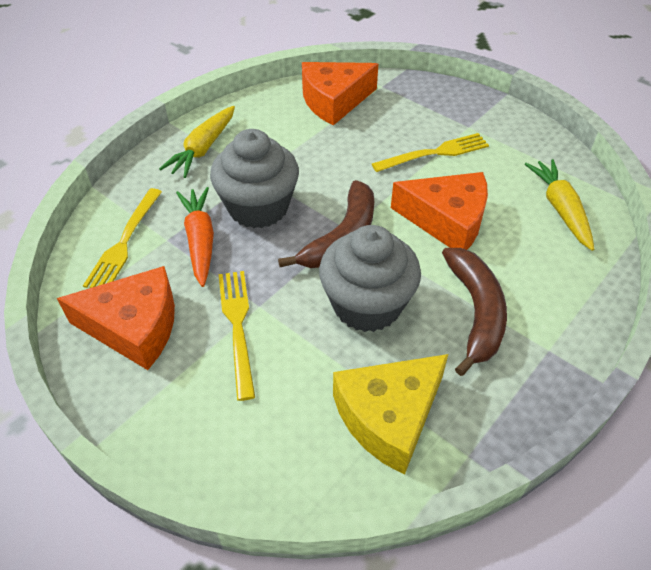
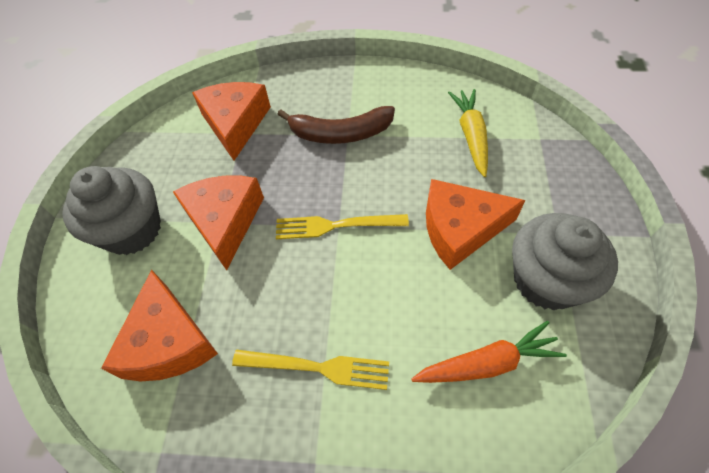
brown banana: [278,180,374,268] [442,248,507,376] = 2 -> [277,106,395,144] = 1
orange cheese: [57,266,175,370] [302,62,378,125] [391,172,488,250] = 3 -> [101,270,218,381] [173,175,264,270] [192,82,271,161] [426,179,526,270] = 4
yellow carrot: [159,106,235,178] [525,159,594,251] = 2 -> [448,89,488,177] = 1
yellow cheese: [333,354,448,475] = 1 -> none = 0
yellow fork: [83,188,162,288] [219,271,255,401] [372,133,489,172] = 3 -> [232,350,389,390] [276,214,409,239] = 2

